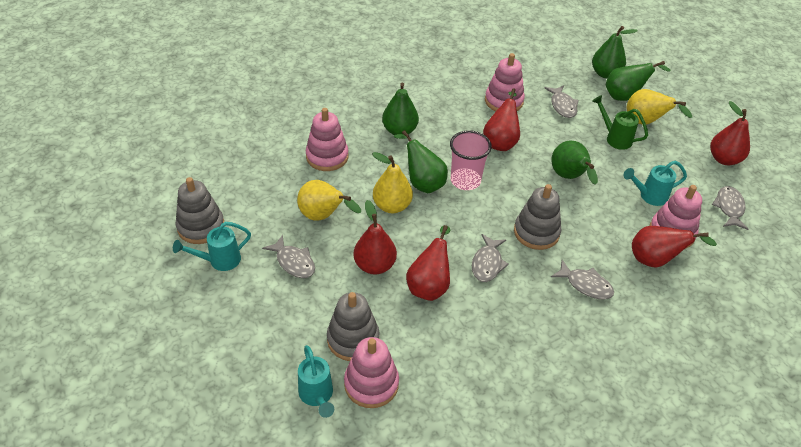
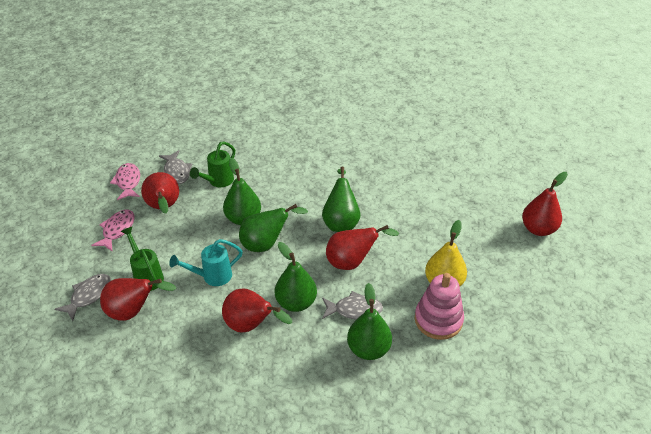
green watering can: [592,95,648,150] = 1 -> [121,227,164,291] [190,142,235,187] = 2
grey fish: [262,235,315,278] [472,234,509,282] [544,85,579,118] [551,260,614,300] [712,186,748,230] = 5 -> [55,274,111,321] [159,150,192,184] [322,291,383,319] = 3
grey stacking toy: [176,177,224,244] [327,292,380,361] [514,184,561,250] = 3 -> none = 0
pink cup: [450,130,492,190] = 1 -> none = 0
pink fish: none = 0 -> [91,209,135,252] [110,163,140,200] = 2
pink stacking toy: [306,108,348,171] [344,337,399,408] [485,53,525,111] [650,185,702,249] = 4 -> [415,273,464,340] = 1
turquoise watering can: [173,222,251,271] [298,345,334,418] [623,161,687,206] = 3 -> [169,239,243,286] = 1
yellow pear: [297,180,361,221] [372,152,413,213] [627,89,692,125] = 3 -> [425,220,467,286] = 1

